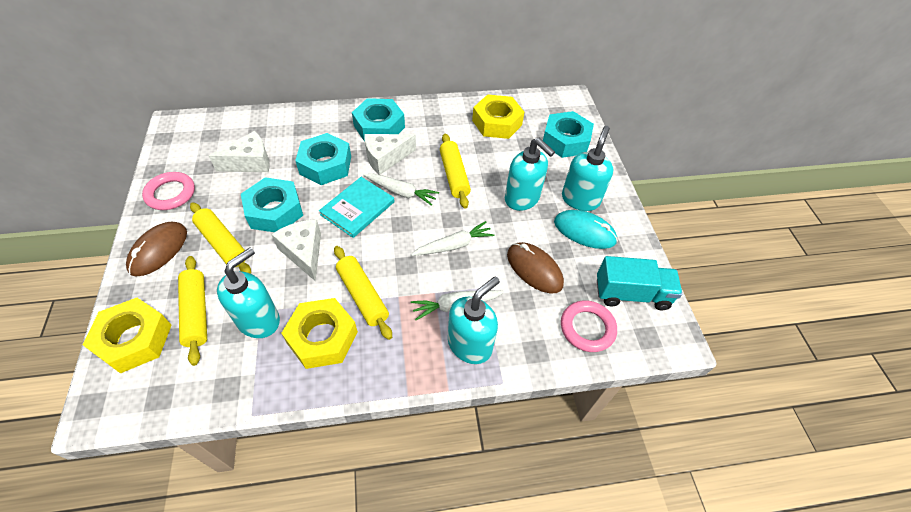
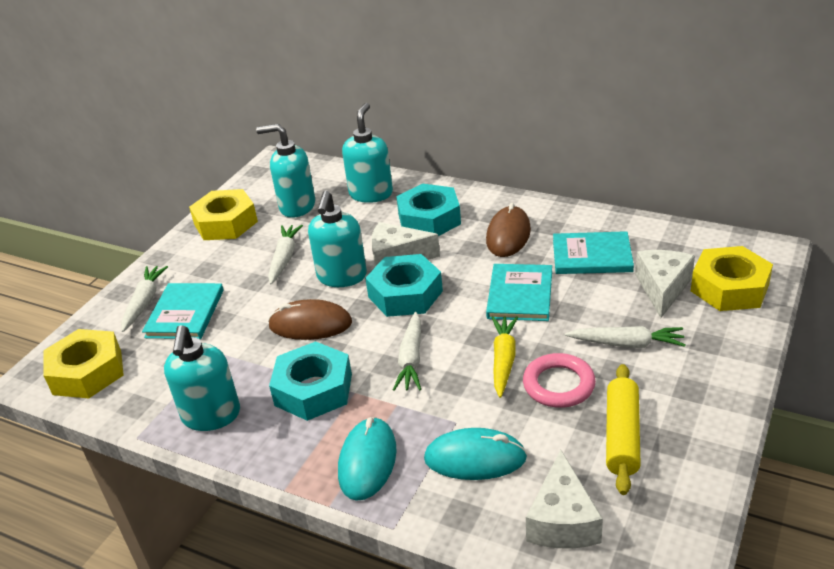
pink ring: [142,172,195,210] [561,300,617,352] = 2 -> [523,353,596,408] = 1
turquoise book: [319,177,395,238] = 1 -> [142,283,224,339] [486,264,552,321] [553,231,634,274] = 3
turquoise mouse: [554,210,618,249] = 1 -> [338,417,397,501] [424,428,527,480] = 2
turquoise nut: [241,177,303,232] [295,133,351,185] [352,98,405,142] [543,111,594,158] = 4 -> [269,341,352,421] [365,254,443,317] [396,183,461,236] = 3
turquoise truck: [597,256,682,310] = 1 -> none = 0
white carrot: [363,173,439,206] [411,221,495,256] [411,290,504,320] = 3 -> [121,266,168,332] [268,225,303,285] [393,312,421,391] [565,326,686,348] = 4
yellow carrot: none = 0 -> [492,316,518,398] = 1
yellow rolling pin: [178,256,207,366] [190,202,251,274] [334,246,392,340] [440,133,471,209] = 4 -> [606,364,641,495] = 1

